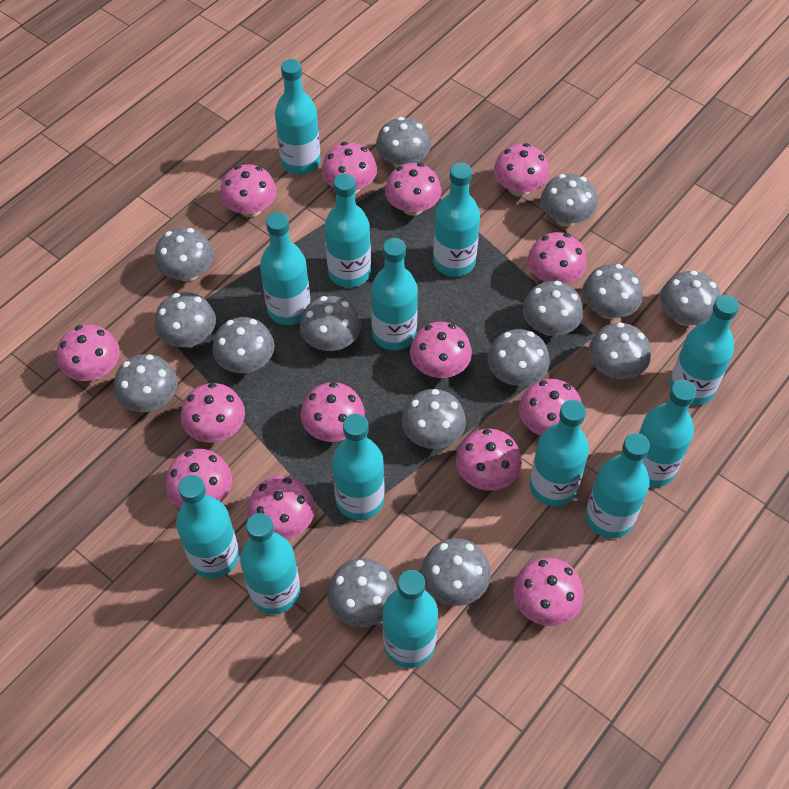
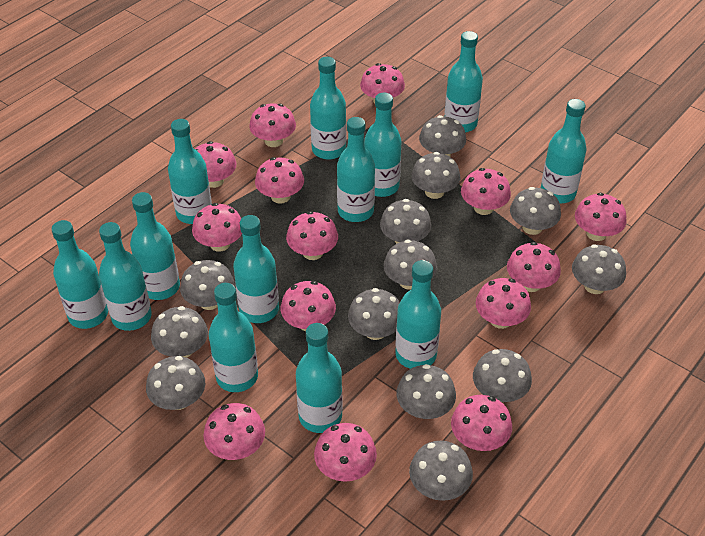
grey mushroom: [114,354,178,412] [155,228,214,282] [155,292,216,347] [212,317,274,373] [300,296,361,351] [327,558,397,627] [376,117,431,168] [401,389,466,449] [421,538,491,606] [487,329,550,386] [522,281,583,336] [540,174,597,227] [582,264,643,319] [588,322,651,379] [660,270,721,326] = 15 -> [146,356,205,410] [151,306,208,358] [180,260,235,310] [348,288,400,340] [380,199,431,244] [384,239,437,290] [397,364,456,419] [409,441,473,501] [411,152,460,199] [419,115,466,157] [473,349,532,402] [510,187,561,235] [572,244,626,294] = 13

